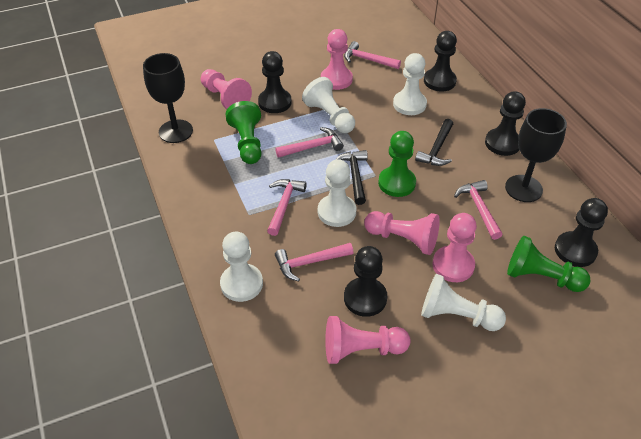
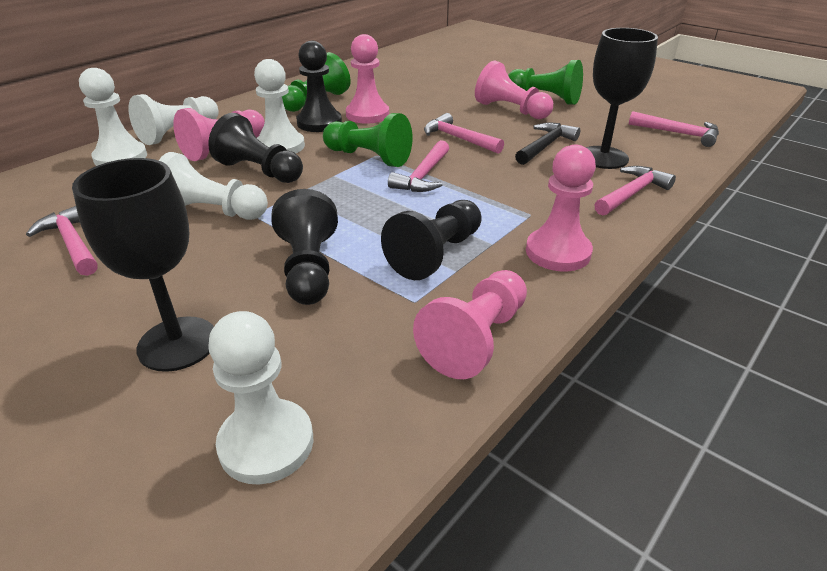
black hammer: [335,150,368,205] [415,119,453,166] = 2 -> [515,123,580,165] = 1
black pawn: [258,51,292,113] [344,246,387,317] [424,31,457,92] [485,91,526,156] [555,198,608,267] = 5 -> [208,113,303,183] [271,189,338,305] [296,41,342,132] [381,200,482,280] = 4

